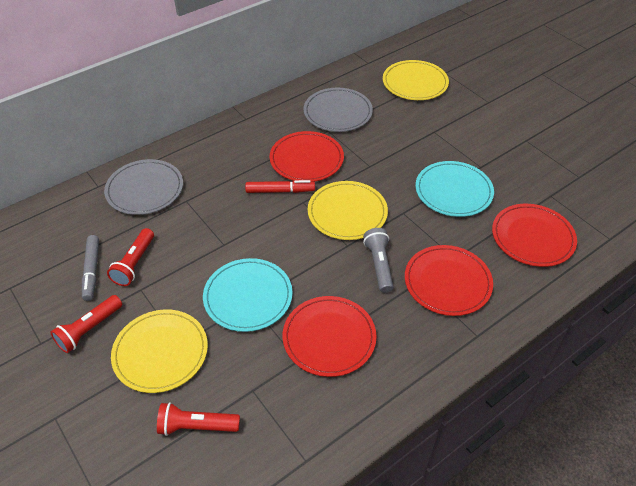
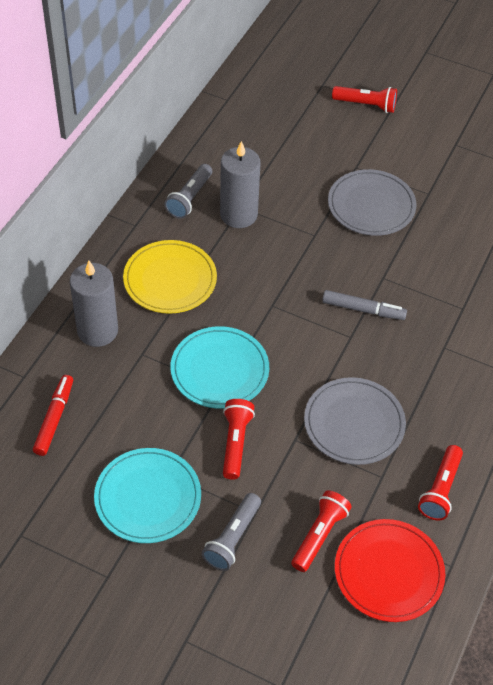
grey candle: none = 0 -> [70,261,118,347] [220,141,261,228] = 2
grey flashlight: [363,228,393,293] = 1 -> [164,164,212,219] [202,493,261,571] = 2
red flashlight: [50,295,122,353] [107,228,154,286] [157,402,240,436] = 3 -> [223,399,255,480] [291,491,352,572] [332,86,397,113] [418,445,463,520] = 4
red plate: [270,131,344,182] [283,296,377,377] [405,245,493,316] [492,204,577,267] = 4 -> [335,519,445,622] = 1
yellow plate: [111,309,208,393] [308,181,388,240] [383,60,449,100] = 3 -> [123,240,217,314] = 1

